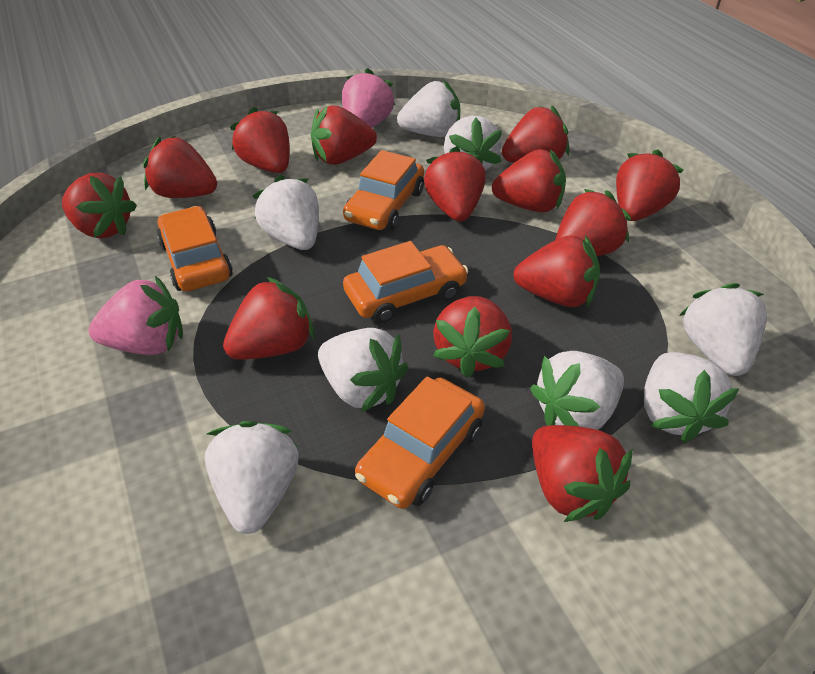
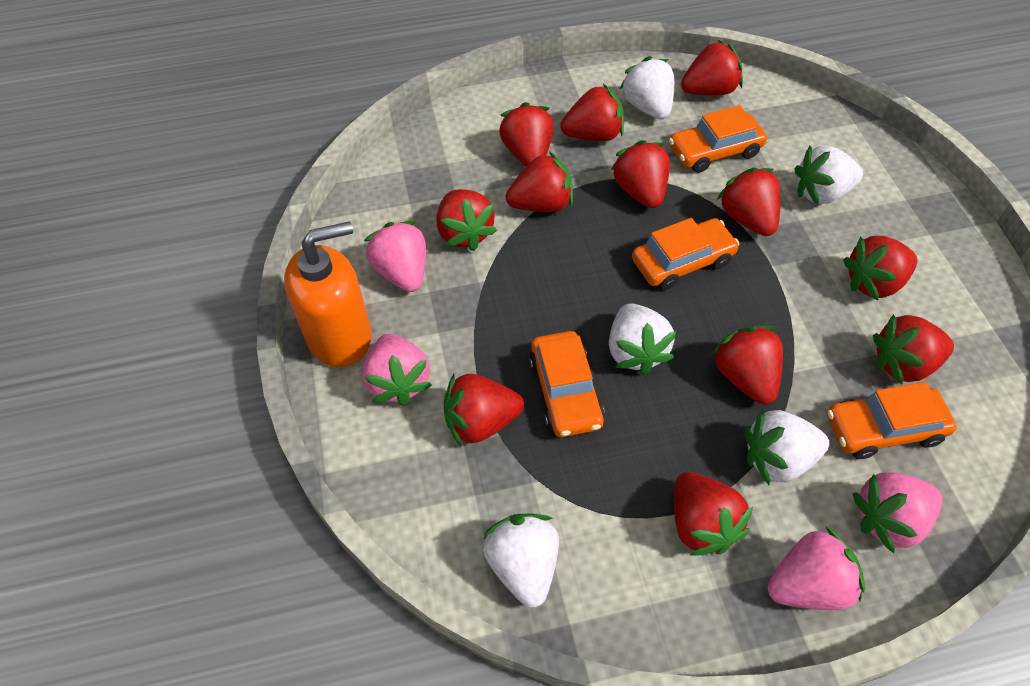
orange soap dispenser: none = 0 -> [284,221,372,367] = 1
pink strawberry: [89,276,183,355] [342,68,395,128] = 2 -> [362,334,432,406] [364,221,426,292] [767,526,866,610] [852,472,942,553] = 4
red strawberry: [62,173,137,238] [143,136,217,198] [223,277,315,360] [230,107,290,173] [311,105,377,165] [424,147,486,221] [433,296,512,378] [492,149,566,213] [502,105,569,163] [513,235,600,307] [532,425,633,522] [555,189,631,256] [616,149,683,221] = 13 -> [436,189,497,251] [444,374,524,446] [499,102,554,166] [506,151,573,212] [560,84,624,141] [611,140,670,208] [674,472,753,556] [681,40,743,96] [711,326,783,404] [717,168,781,236] [843,236,918,301] [873,314,954,385] = 12
white strawberry: [205,421,299,534] [253,175,319,250] [318,328,408,413] [397,80,460,137] [444,116,502,171] [530,351,624,430] [644,352,740,443] [679,283,767,376] = 8 -> [483,514,559,608] [609,303,676,375] [620,56,674,120] [745,409,829,485] [794,146,863,205] = 5

